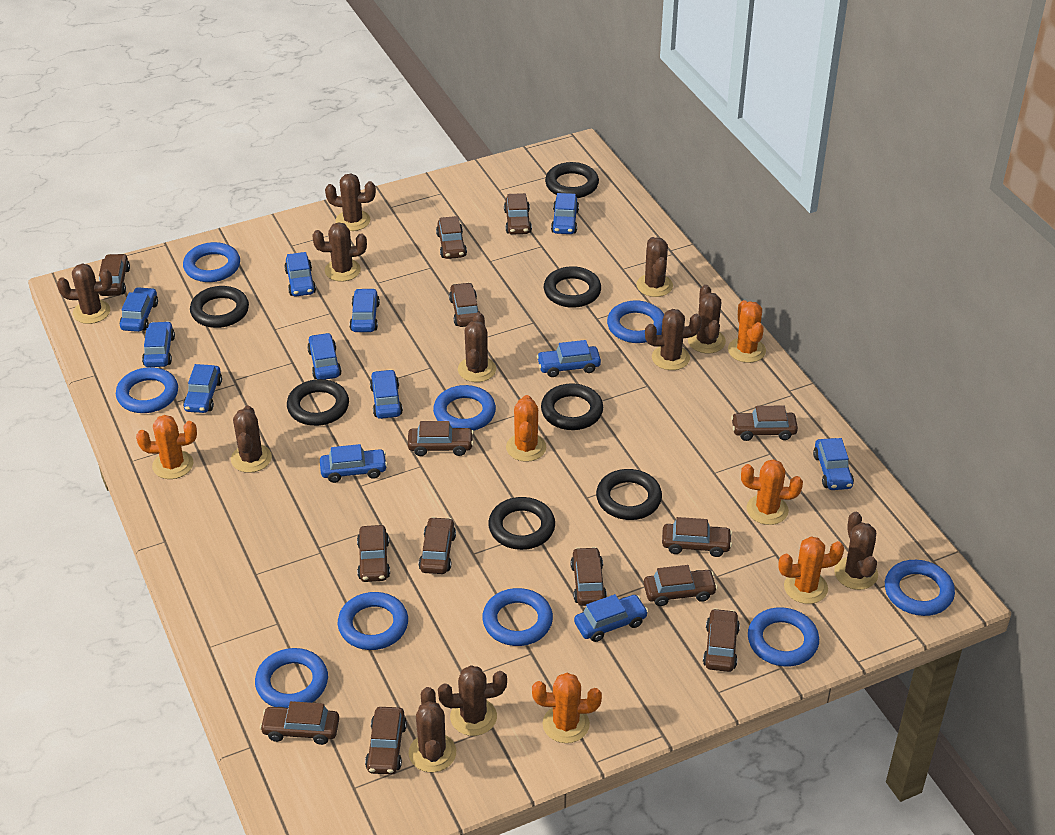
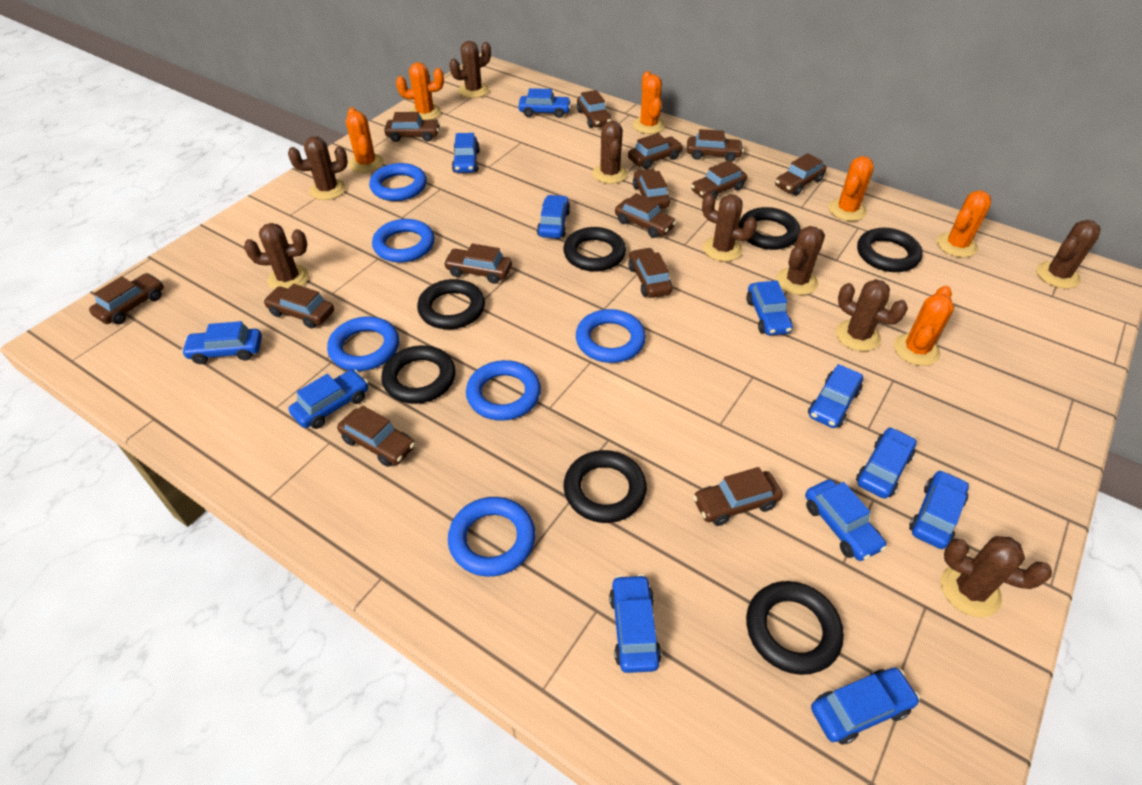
blue ring: [116,367,178,413] [183,242,240,282] [255,648,328,708] [338,592,408,650] [433,385,496,431] [482,588,553,646] [607,300,664,343] [748,607,819,667] [885,560,955,616] = 9 -> [327,317,399,371] [369,163,427,201] [372,219,435,263] [448,497,535,577] [466,360,541,421] [576,309,646,363] = 6
brown cactus: [57,264,112,324] [231,406,272,473] [313,222,367,281] [325,174,376,231] [409,687,456,772] [438,665,507,736] [458,312,496,382] [637,237,673,297] [645,309,702,370] [688,285,726,353] [834,512,878,590] = 11 -> [244,223,309,290] [288,136,348,200] [449,41,491,98] [593,121,628,184] [702,193,757,262] [776,226,825,295] [836,279,908,351] [941,536,1052,617] [1036,220,1100,289] = 9

